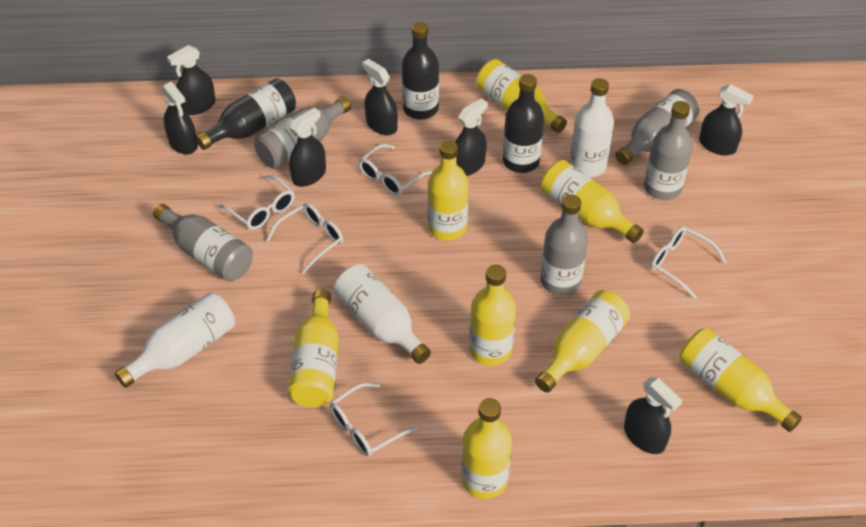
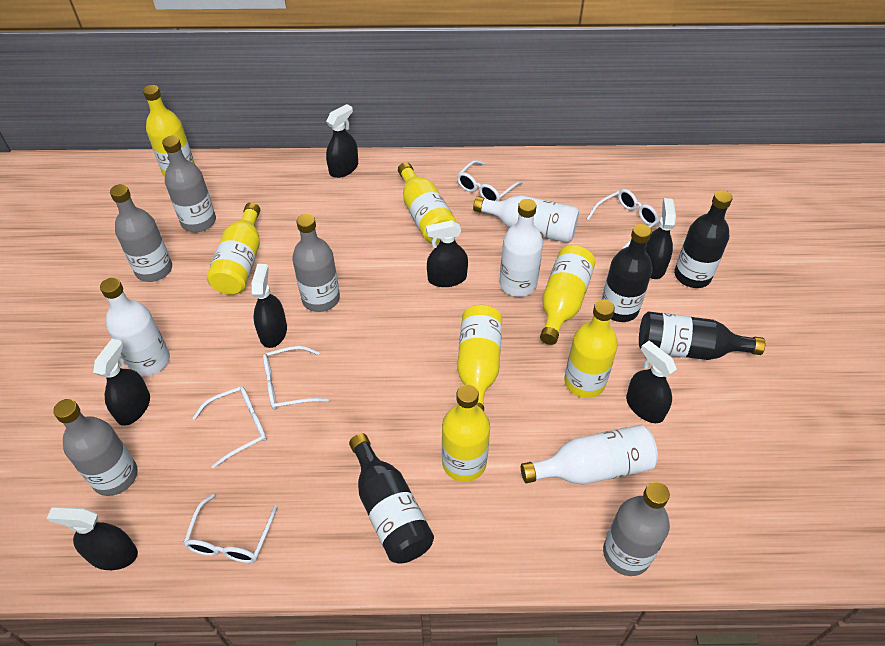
black bottle: [196,78,296,150] [402,22,439,119] [503,74,544,173] = 3 -> [349,434,434,564] [602,224,652,322] [639,312,765,360] [674,190,733,288] = 4
white bottle: [115,292,235,388] [334,264,431,364] [569,78,614,177] = 3 -> [100,278,170,376] [473,195,579,243] [500,199,543,297] [521,425,658,485] = 4
yellow bottle: [288,289,339,407] [427,140,469,241] [461,398,512,499] [469,265,516,366] [476,59,567,133] [535,290,630,392] [541,160,644,243] [680,328,802,432] = 8 -> [143,85,195,176] [207,202,260,295] [398,162,457,243] [442,384,490,482] [457,305,502,411] [540,245,595,345] [564,299,618,398] = 7

